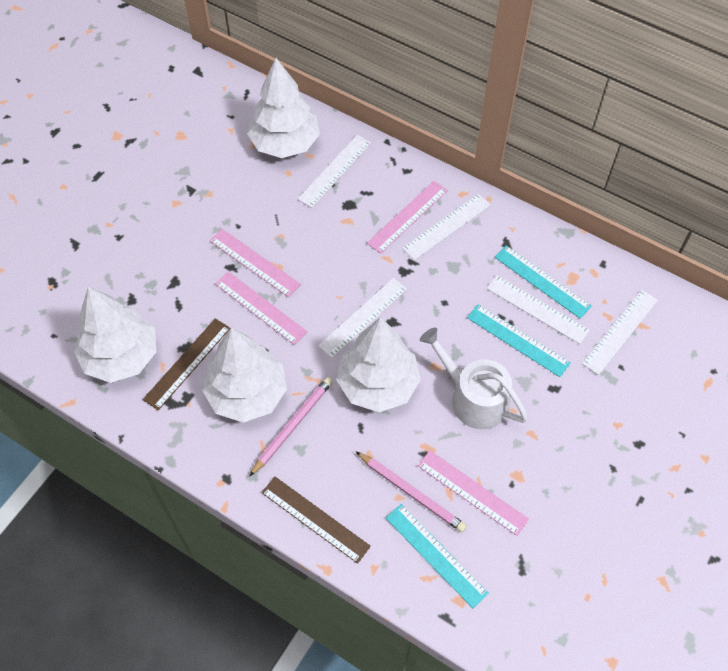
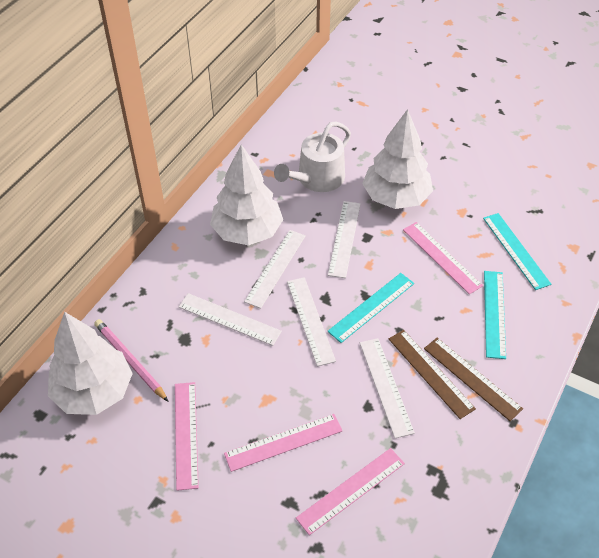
pink pencil: [249,377,333,477] [356,451,467,532] = 2 -> [94,319,169,402] = 1
white tree: [74,286,156,383] [202,328,287,423] [247,58,320,158] [337,317,421,412] = 4 -> [48,312,133,415] [210,144,283,246] [362,109,433,209] = 3

